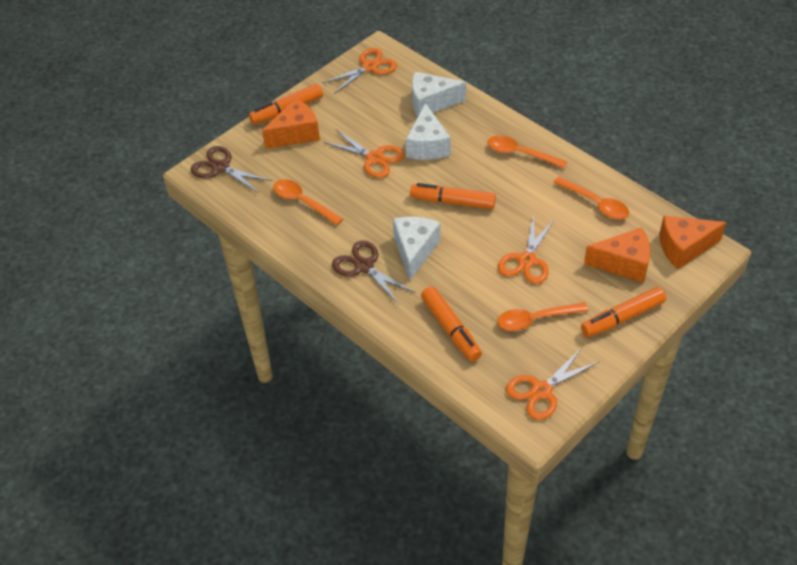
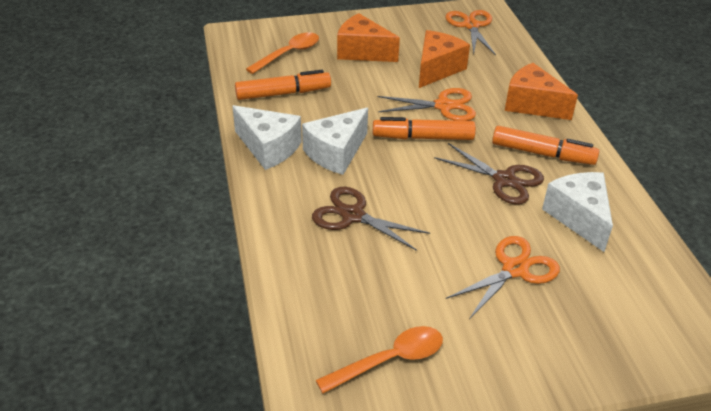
orange marker: [249,84,323,125] [410,183,496,209] [421,286,482,362] [581,287,666,337] = 4 -> [235,70,331,100] [373,117,476,140] [492,126,599,165] = 3
orange scissors: [323,48,397,94] [324,130,405,178] [498,214,555,284] [506,347,599,420] = 4 -> [377,88,476,121] [446,10,496,55] [446,236,560,319] = 3
orange spoon: [273,179,343,225] [487,136,567,168] [497,302,589,331] [553,177,629,219] = 4 -> [246,32,319,74] [316,326,443,393] = 2

